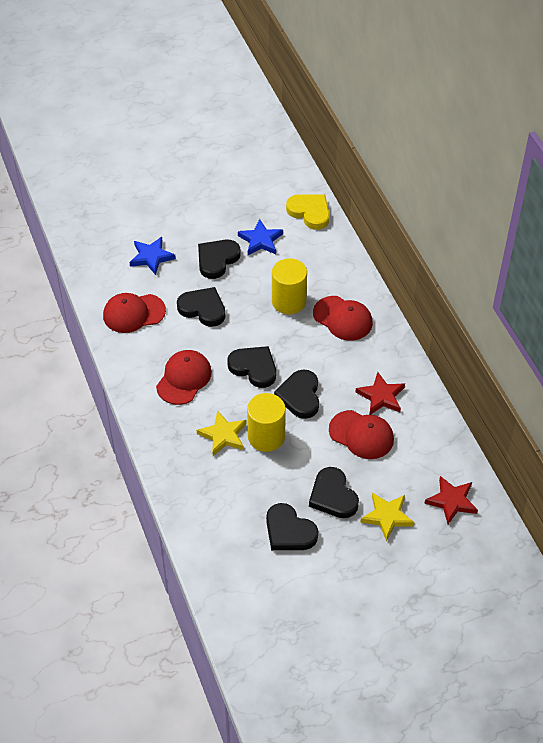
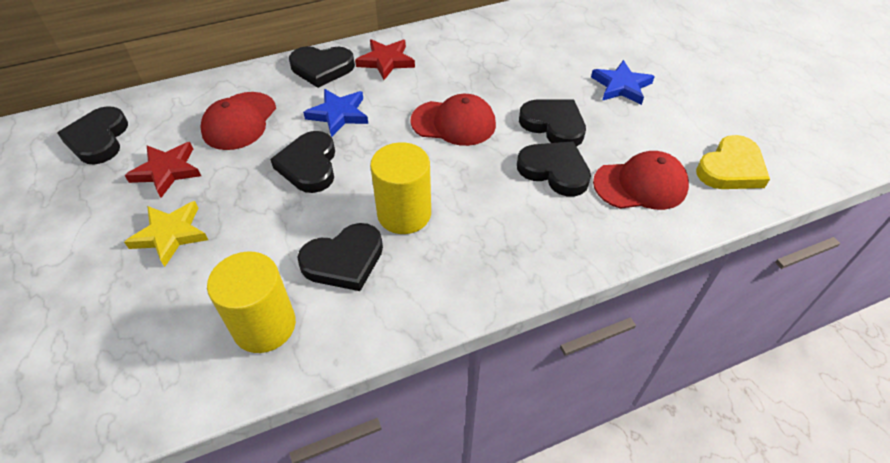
red cap: [103,293,166,333] [156,350,212,405] [313,296,373,341] [329,410,394,459] = 4 -> [200,92,276,150] [410,94,496,146] [593,151,689,210] = 3
yellow star: [197,410,247,456] [360,493,415,541] = 2 -> [124,201,208,267] = 1

